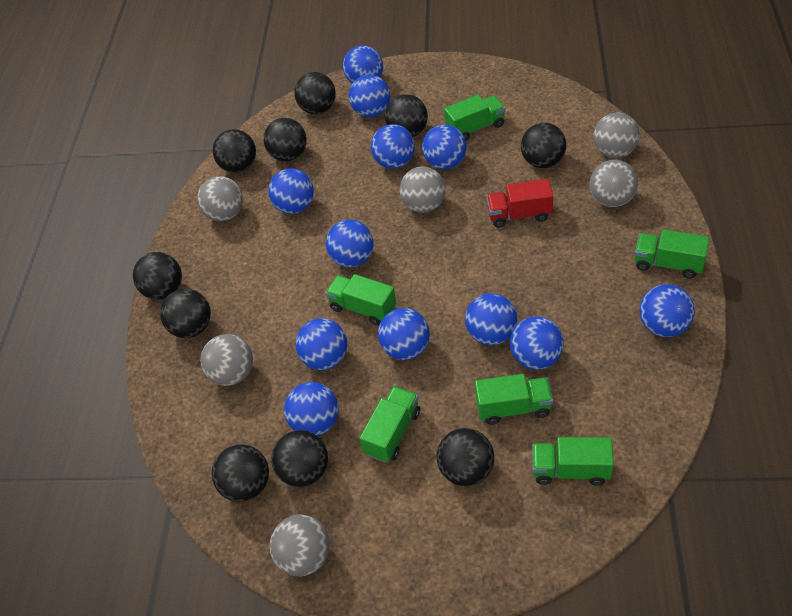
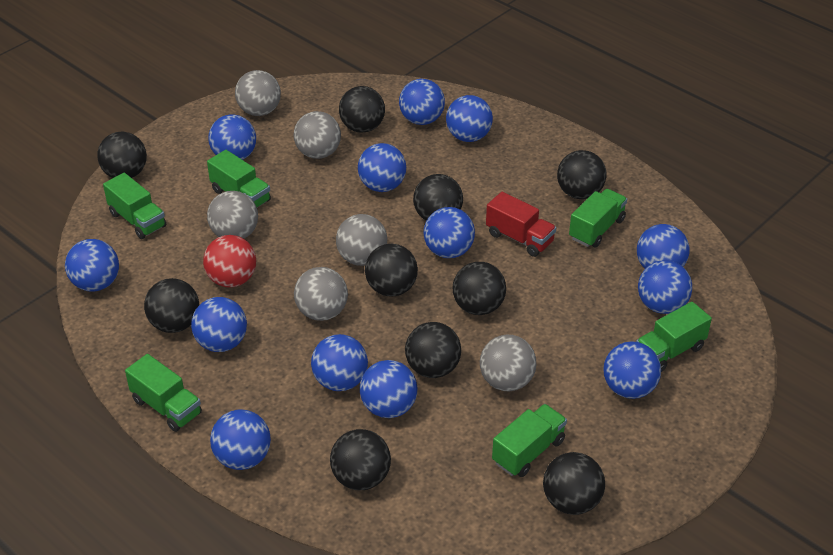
blue ball: [269,168,314,214] [284,382,339,436] [296,318,347,370] [326,220,374,267] [343,45,383,84] [349,74,390,117] [371,124,415,169] [378,308,430,360] [422,125,467,170] [465,293,517,345] [510,316,564,370] [639,284,695,337] = 12 -> [65,239,119,291] [191,297,247,352] [209,114,256,160] [210,409,271,470] [311,334,368,391] [358,143,406,192] [360,360,418,418] [399,79,445,125] [424,207,475,258] [446,95,493,142] [603,341,661,399] [637,224,690,269] [638,260,692,314] = 13
red ball: none = 0 -> [203,235,256,288] = 1

